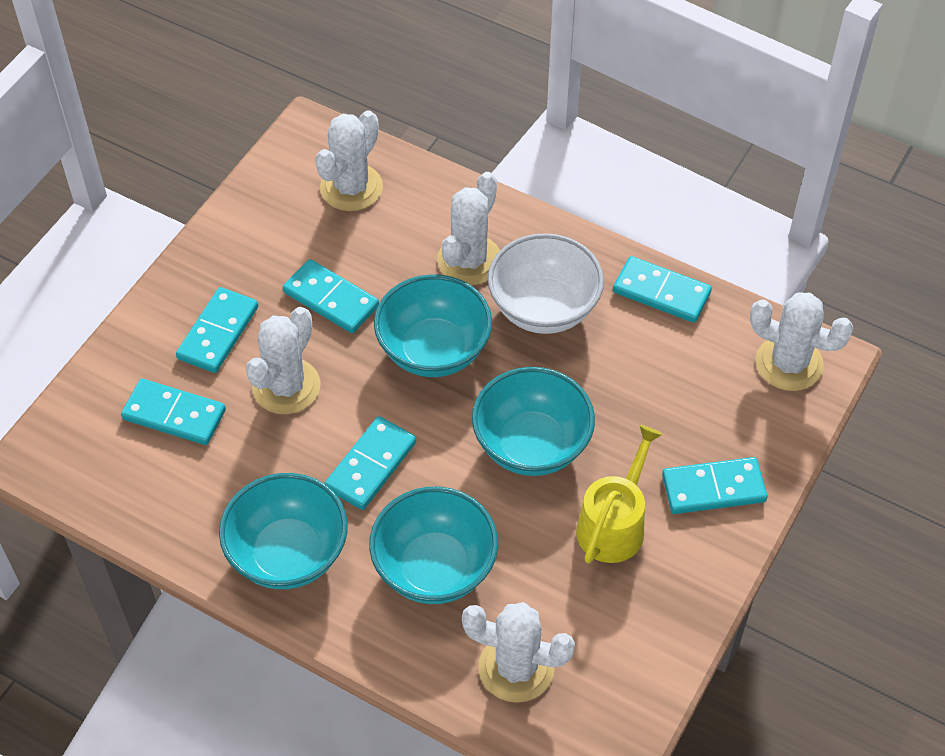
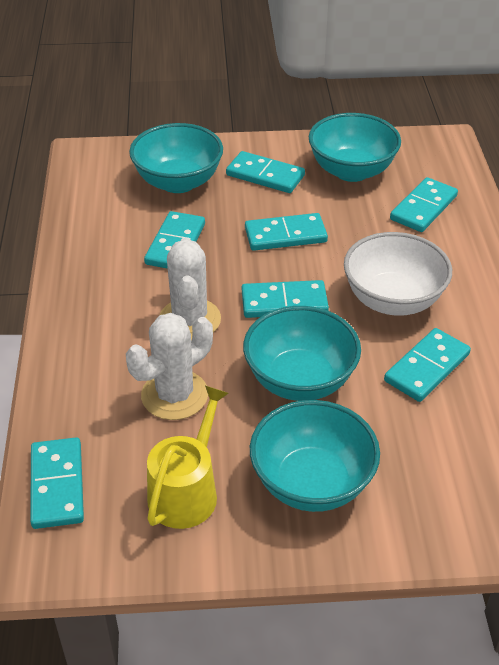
turquoise domino: [121,379,226,445] [176,287,258,373] [283,259,379,333] [324,416,416,510] [613,256,712,323] [662,457,768,514] = 6 -> [30,437,84,529] [144,211,205,269] [226,151,305,193] [242,280,329,318] [245,213,328,251] [384,328,471,402] [390,177,458,232] = 7
white cactus: [246,307,321,414] [315,110,383,211] [437,172,500,285] [462,602,575,703] [750,292,853,391] = 5 -> [126,313,213,420] [160,237,221,341] = 2

